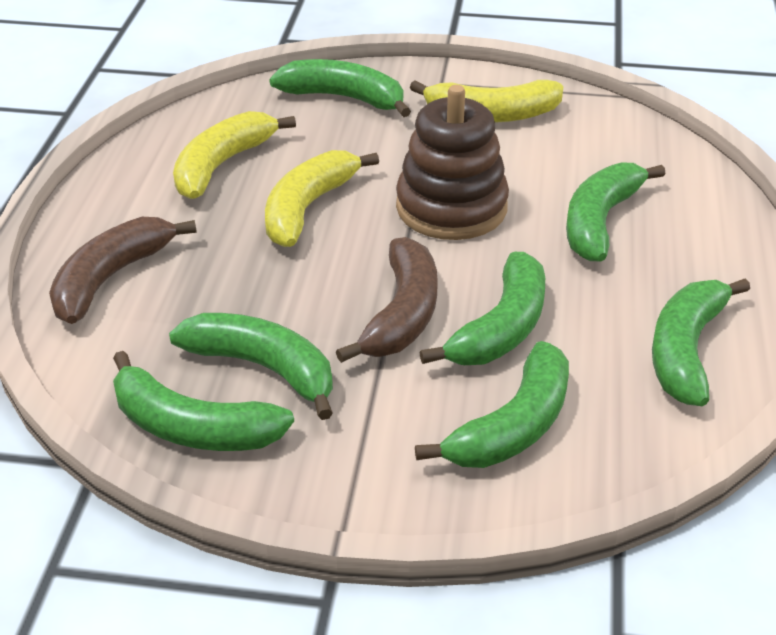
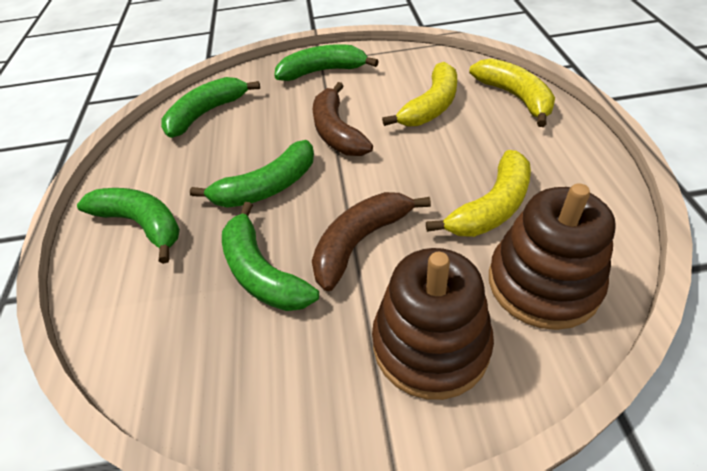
brown stacking toy: [396,85,509,240] = 1 -> [372,248,494,400] [489,183,616,330] = 2
green banana: [113,351,294,451] [169,313,333,420] [269,59,411,117] [415,341,569,468] [419,252,545,365] [566,162,666,261] [652,279,750,406] = 7 -> [77,188,180,264] [161,77,260,138] [190,140,314,208] [222,202,319,311] [274,44,379,81] = 5

